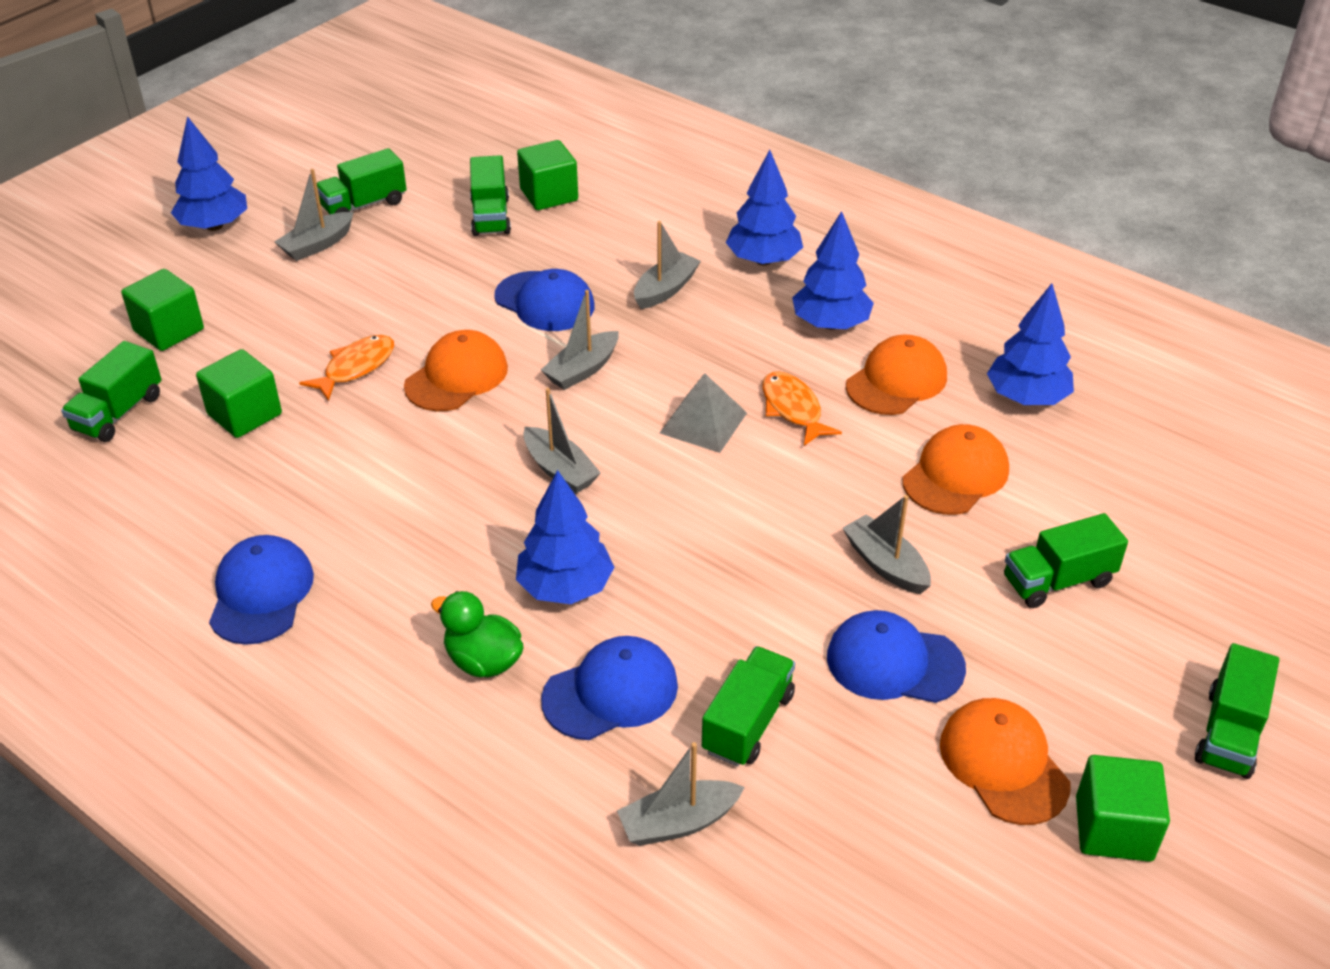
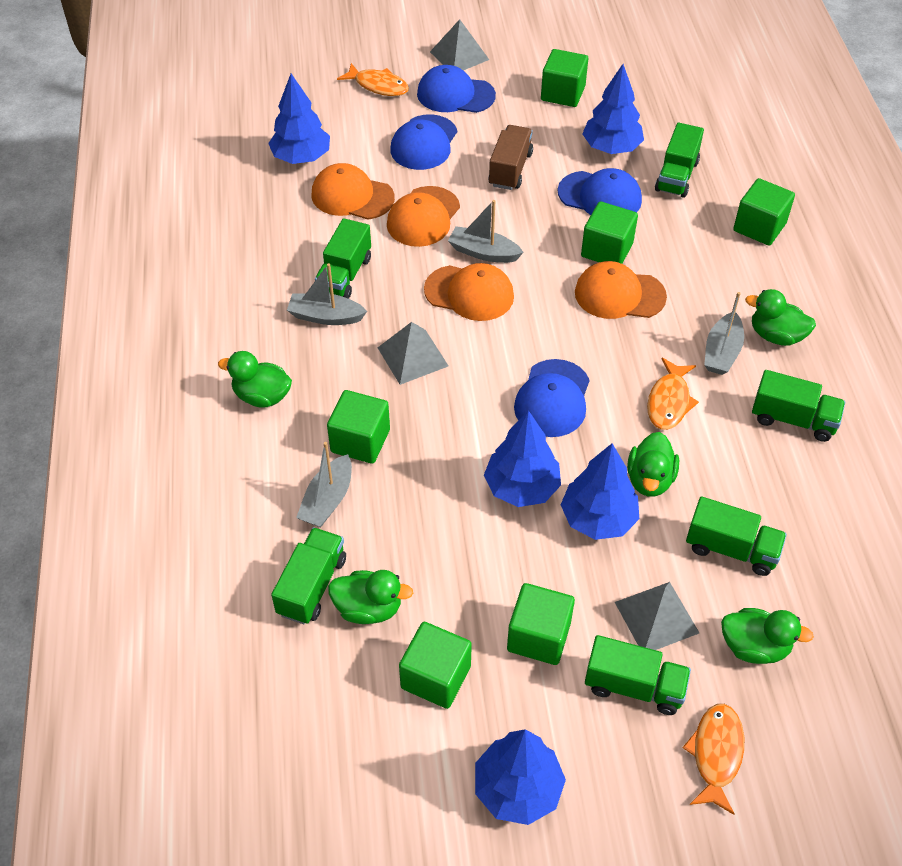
brown truck: none = 0 -> [488,125,533,190] = 1
green cube: [121,269,204,351] [196,349,282,438] [517,140,578,210] [1076,755,1170,862] = 4 -> [327,390,390,464] [399,622,472,709] [507,583,575,665] [541,49,588,107] [581,201,638,264] [733,178,795,246] = 6
green duck: [431,591,523,678] = 1 -> [218,351,292,408] [328,570,413,624] [627,432,679,497] [721,608,814,664] [745,289,816,346] = 5
grey boat: [275,169,354,261] [523,388,601,494] [541,290,619,390] [617,742,745,846] [634,221,701,309] [843,495,931,594] = 6 -> [287,263,367,325] [296,442,352,527] [448,200,524,263] [704,292,744,375] = 4
grey pyramid: [660,373,747,453] = 1 -> [378,322,448,385] [430,19,489,70] [615,582,699,650] = 3
orange fish: [299,335,394,401] [762,371,842,446] = 2 -> [337,63,409,96] [647,358,699,430] [683,704,744,815] = 3

